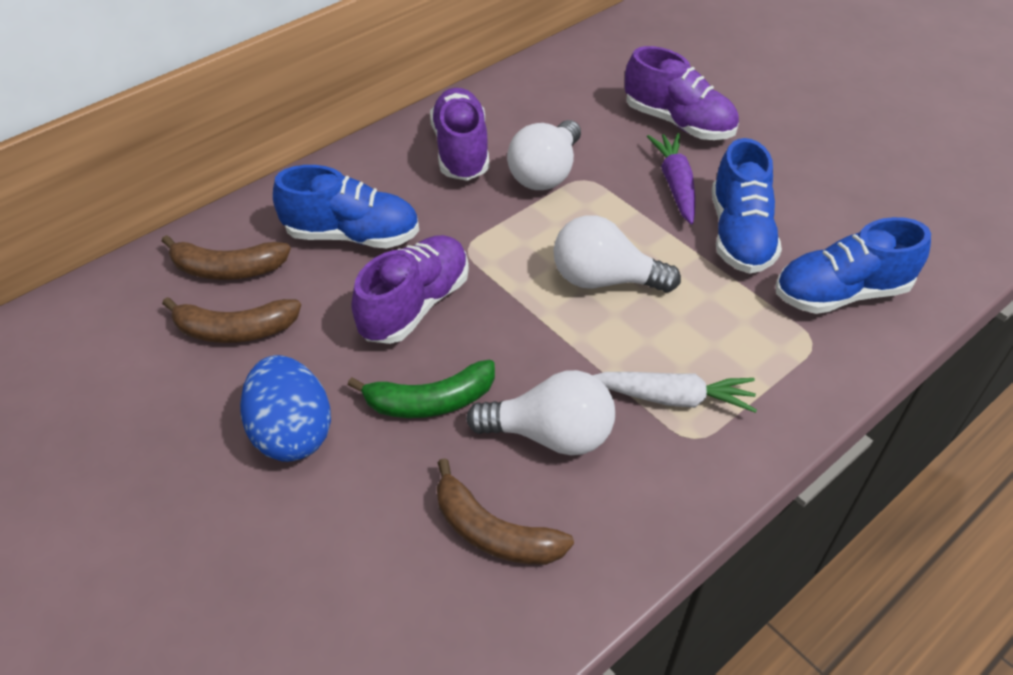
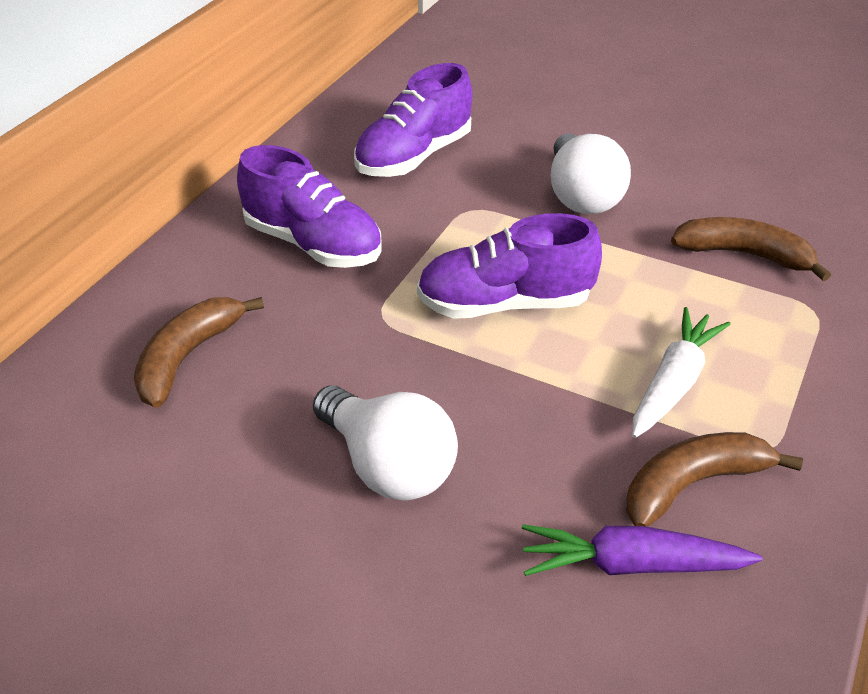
blue egg: [240,355,331,462] = 1 -> none = 0
blue shoe: [273,165,419,248] [712,138,782,274] [776,217,931,314] = 3 -> none = 0
green banana: [347,360,495,418] = 1 -> none = 0
white light bulb: [466,370,615,455] [507,120,581,190] [553,215,681,292] = 3 -> [313,385,458,501] [551,133,631,214] = 2

